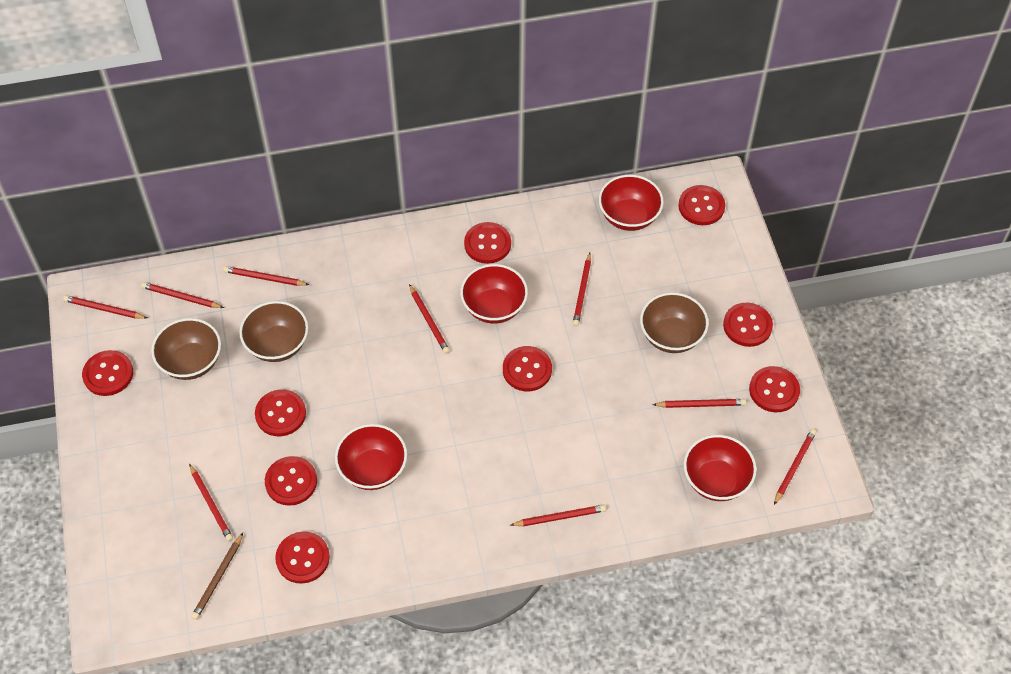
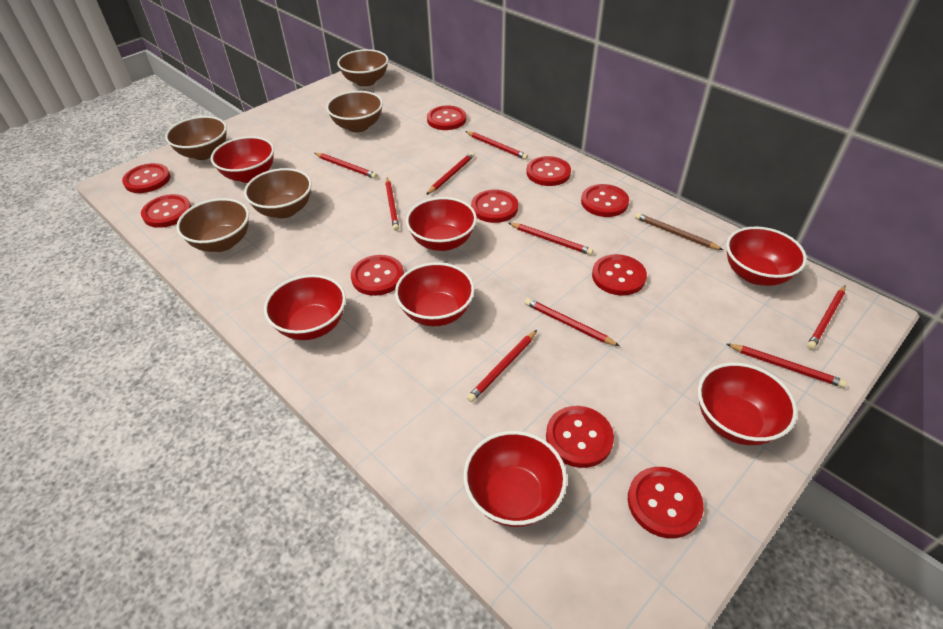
brown bowl: [151,318,221,380] [239,301,308,362] [640,292,709,353] = 3 -> [165,116,227,160] [176,198,249,252] [244,168,312,218] [326,91,383,132] [337,49,388,87] = 5
red bowl: [335,424,407,490] [460,264,528,324] [599,175,664,231] [684,435,757,501] = 4 -> [210,136,274,183] [264,275,346,340] [395,262,475,326] [406,197,477,251] [464,431,567,527] [698,363,797,445] [726,226,807,286] = 7
red button: [82,350,133,396] [255,389,306,436] [265,456,317,506] [275,531,330,584] [464,222,511,264] [503,346,552,391] [678,185,725,225] [723,303,773,347] [749,366,800,412] = 9 -> [122,163,171,193] [141,194,192,228] [351,255,404,296] [427,106,466,130] [471,189,518,223] [526,156,571,186] [546,406,614,468] [581,184,629,217] [592,254,647,296] [628,467,704,538] = 10

